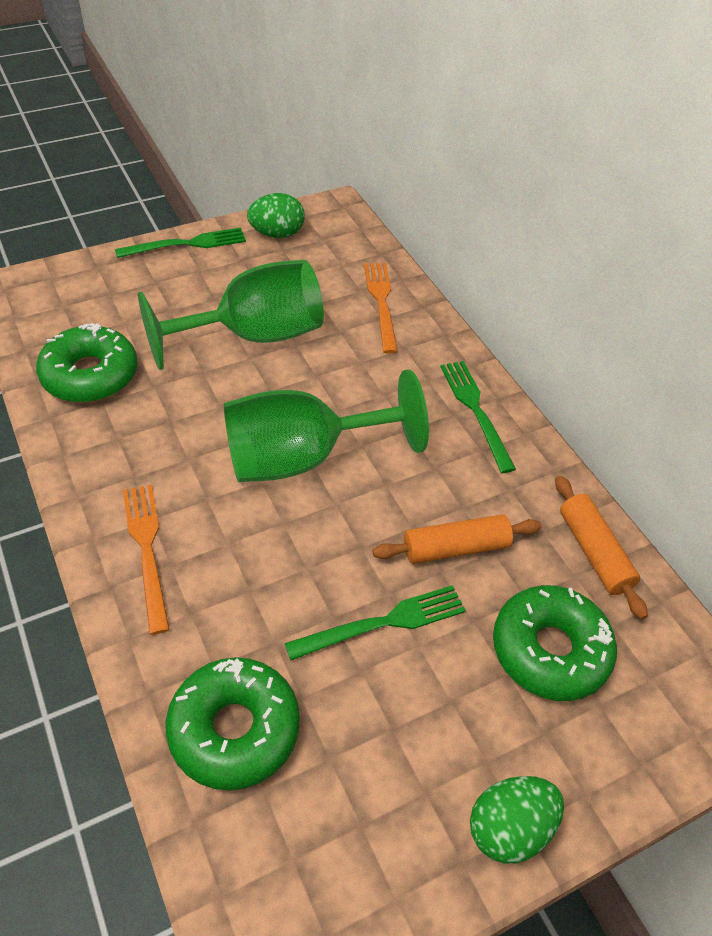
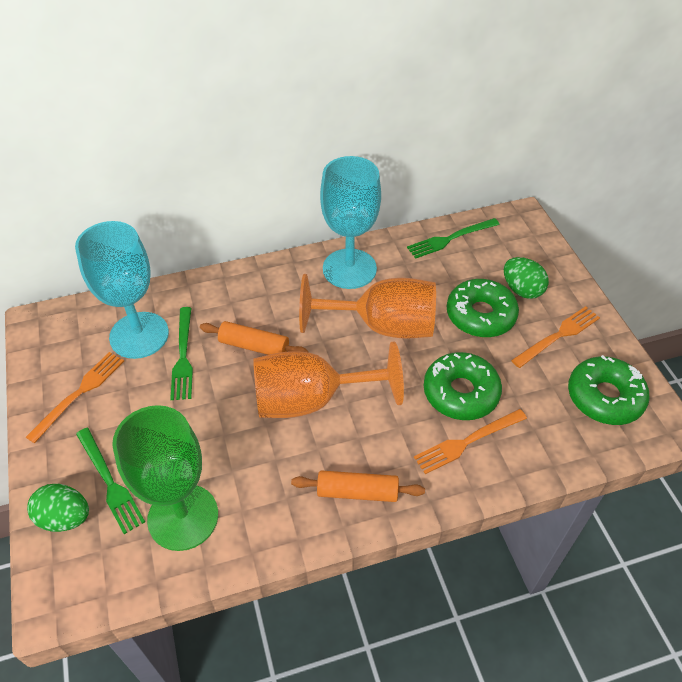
green goblet: [138,260,324,370] [224,369,429,482] = 2 -> [112,405,218,551] = 1
orange fork: [123,484,170,635] [364,263,398,354] = 2 -> [26,352,124,443] [414,409,527,474] [511,306,600,368] = 3
orange goblet: none = 0 -> [253,342,404,418] [299,274,436,339] = 2
turquoise goblet: none = 0 -> [75,221,169,359] [320,156,381,289] = 2

